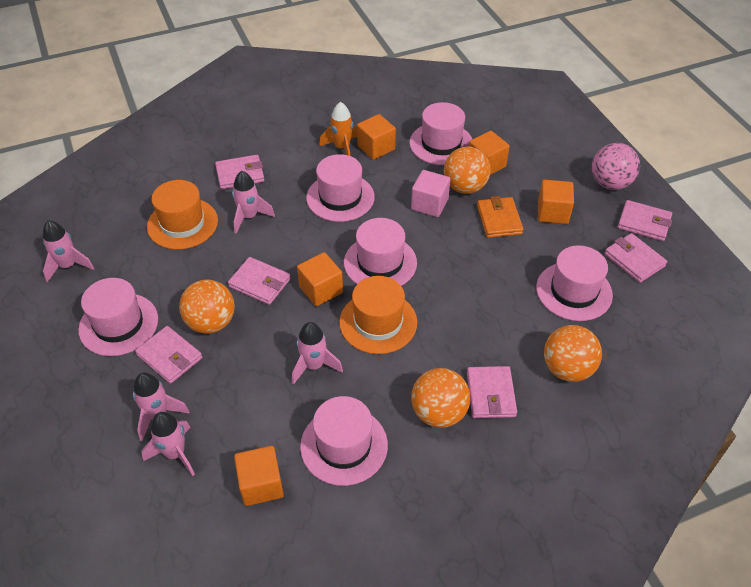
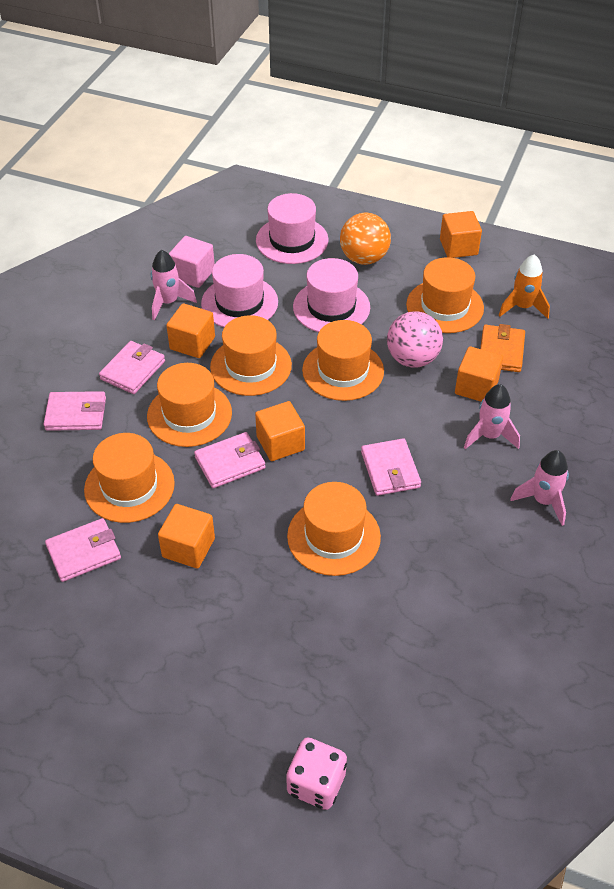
orange ball: [179,280,235,334] [411,368,470,428] [444,147,491,194] [544,325,602,382] = 4 -> [340,213,391,265] = 1
orange hat: [147,180,218,249] [339,276,417,354] = 2 -> [84,433,175,523] [147,363,232,447] [210,315,292,396] [287,482,381,576] [302,320,384,401] [406,257,484,333] = 6
pink dice: none = 0 -> [286,737,347,810] = 1
pink hat: [78,278,158,356] [300,396,388,486] [306,154,375,222] [344,218,417,286] [409,102,472,165] [536,245,613,321] = 6 -> [201,254,278,327] [256,193,328,264] [293,258,370,332] = 3
pink rocket: [43,220,94,282] [133,373,189,441] [141,412,195,476] [232,171,275,233] [292,322,343,385] = 5 -> [151,250,197,320] [464,384,520,449] [510,450,569,526] = 3
pink wallet: [135,326,202,384] [215,155,264,189] [228,257,290,305] [467,366,517,418] [604,233,667,283] [618,200,672,241] = 6 -> [43,391,106,431] [45,518,121,582] [99,341,165,394] [194,432,265,488] [361,438,421,496] = 5

